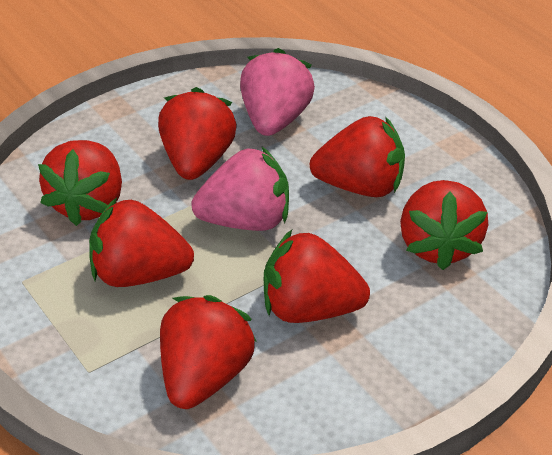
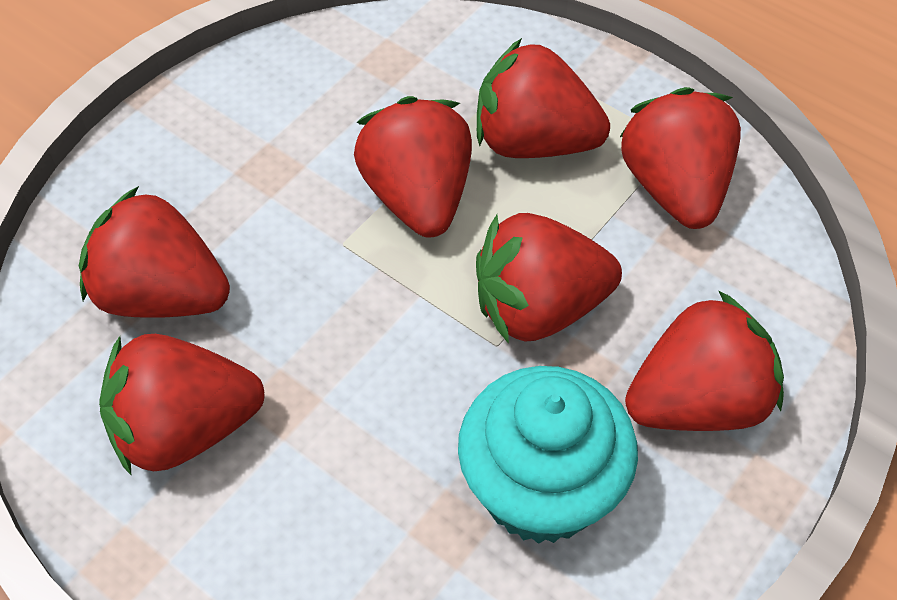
pink strawberry: [191,146,289,231] [240,48,315,136] = 2 -> none = 0
turquoise cupcake: none = 0 -> [458,366,638,544] = 1

